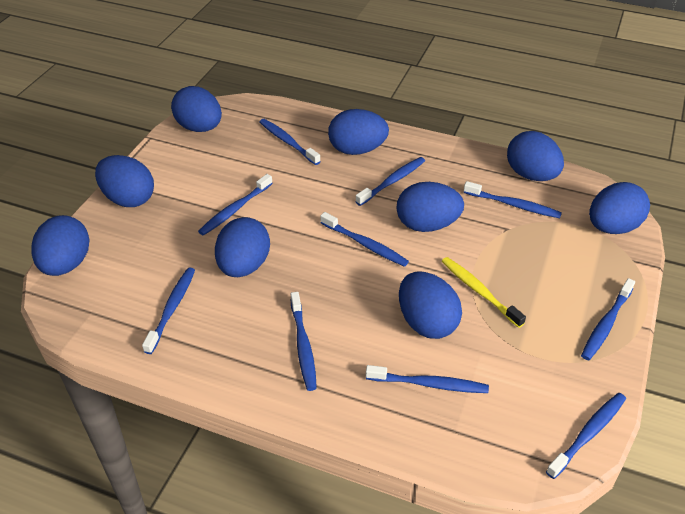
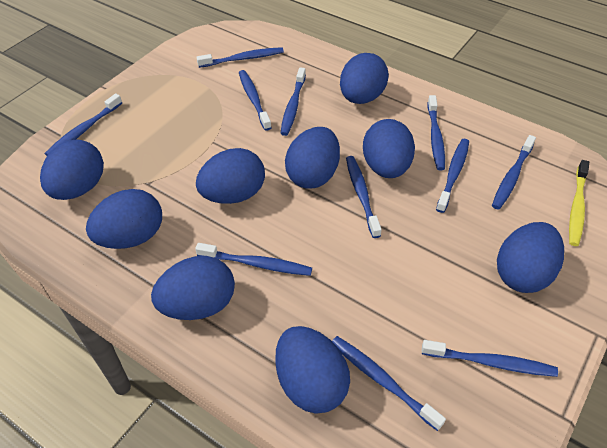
blue toothbrush: [142,267,195,354] [198,174,273,236] [260,119,321,165] [291,292,317,391] [320,212,409,267] [355,157,425,206] [366,365,489,393] [464,181,562,218] [546,393,626,479] [581,278,635,360] = 10 -> [45,93,122,156] [195,243,312,276] [196,47,284,68] [239,70,272,131] [280,67,306,136] [332,336,446,431] [346,156,382,238] [422,340,558,377] [428,95,445,171] [436,139,469,213] [492,135,536,210] = 11

